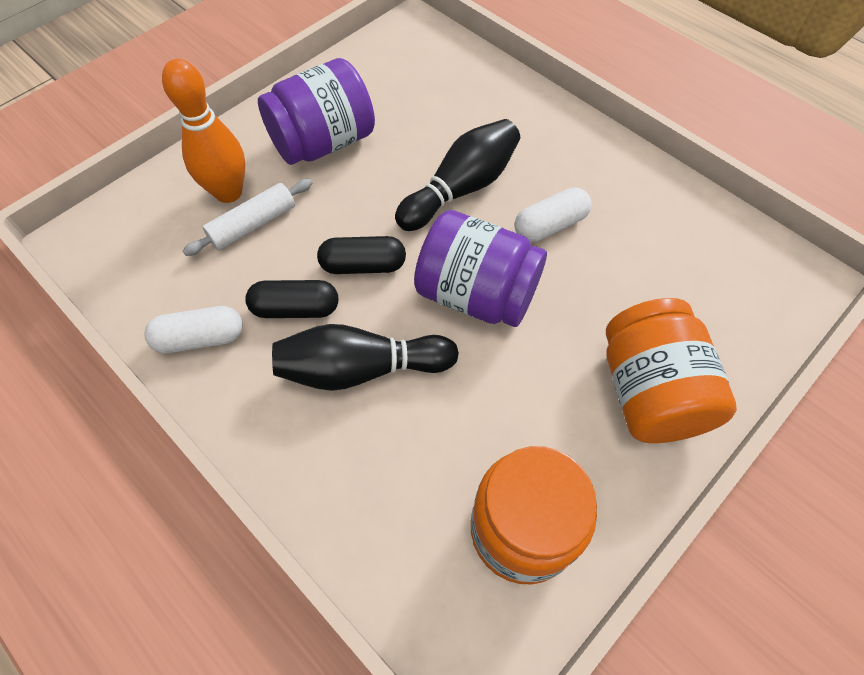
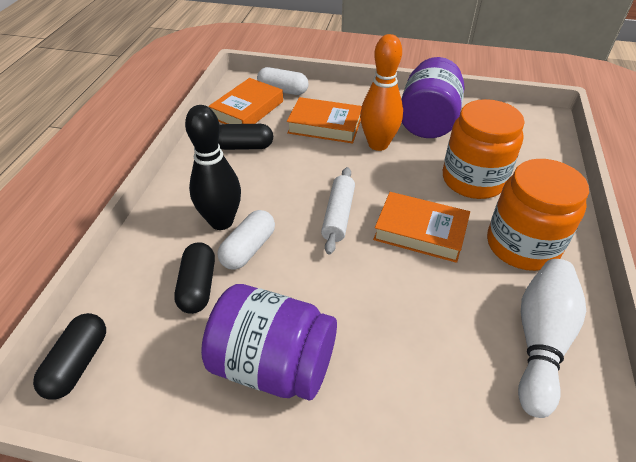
black bowling pin: [272,324,459,391] [395,119,520,231] = 2 -> [185,105,241,230] = 1
black capsule: [245,280,338,318] [317,236,406,274] = 2 -> [33,313,106,400] [174,242,215,314] [218,124,273,150] = 3
orange book: none = 0 -> [208,78,283,124] [287,97,362,143] [373,192,470,263] = 3
white bowling pin: none = 0 -> [518,259,586,418] = 1

